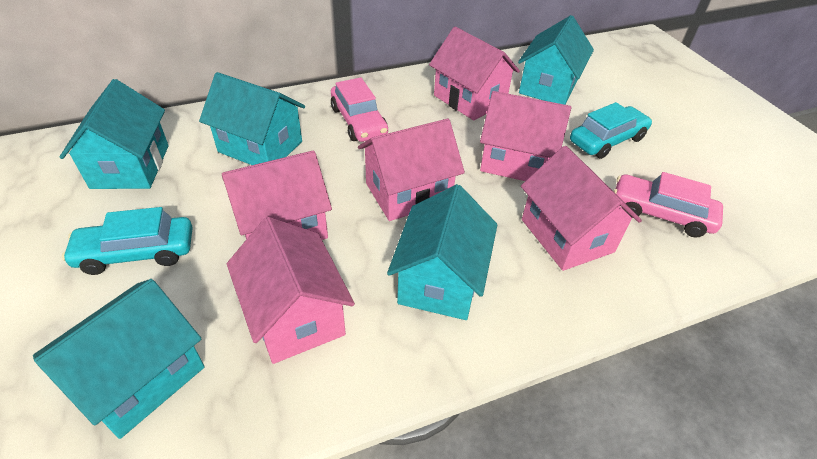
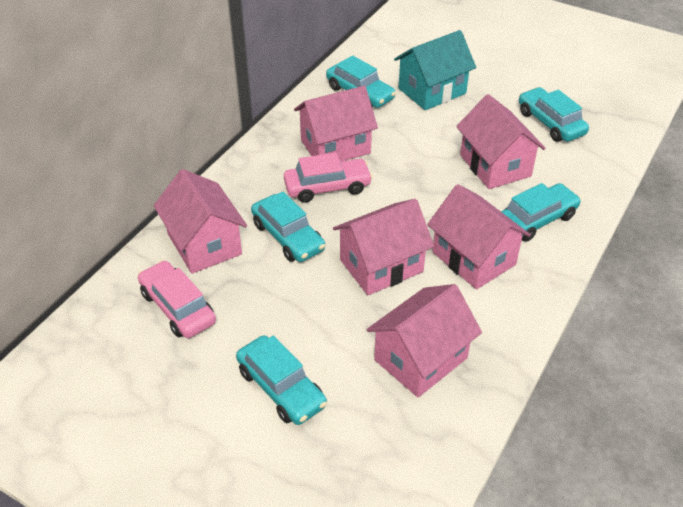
turquoise car: [62,207,192,275] [570,102,652,159] = 2 -> [236,335,327,425] [251,192,325,262] [326,56,396,108] [501,183,581,242] [519,87,589,142] = 5
turquoise house: [33,279,204,439] [59,79,169,189] [199,72,305,165] [387,184,497,320] [518,15,594,105] = 5 -> [394,30,476,110] = 1

